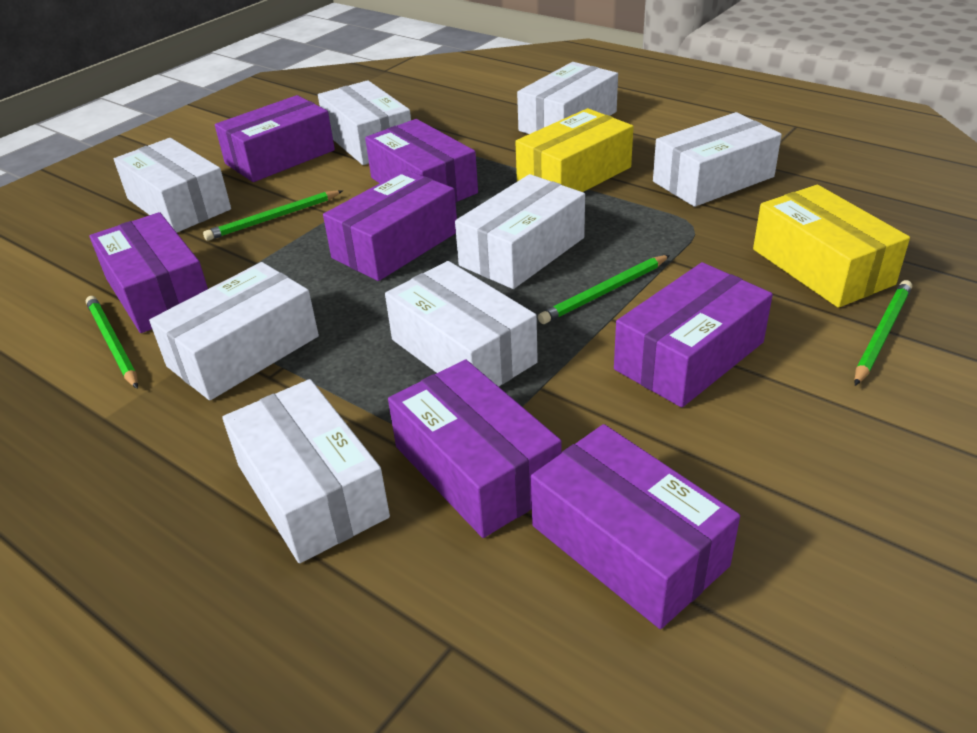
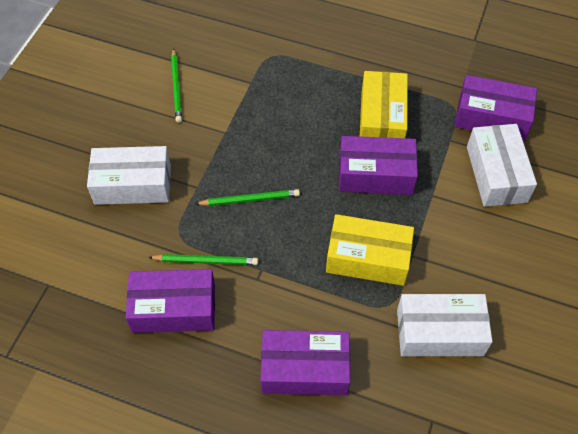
green pencil: [86,296,138,389] [203,190,342,241] [538,255,670,324] [854,280,912,386] = 4 -> [148,254,258,265] [171,48,182,123] [195,189,300,206] = 3
purple box: [90,212,208,333] [215,95,335,182] [323,170,457,281] [365,119,478,202] [388,359,562,538] [531,424,740,629] [614,262,773,407] = 7 -> [125,269,215,333] [261,330,350,396] [339,136,418,195] [455,75,537,141] = 4
white box: [114,138,231,232] [149,262,319,400] [222,379,390,563] [318,80,411,165] [385,261,538,387] [455,174,585,289] [517,62,618,134] [653,112,782,207] = 8 -> [87,146,171,205] [397,294,493,356] [467,124,537,207] = 3

